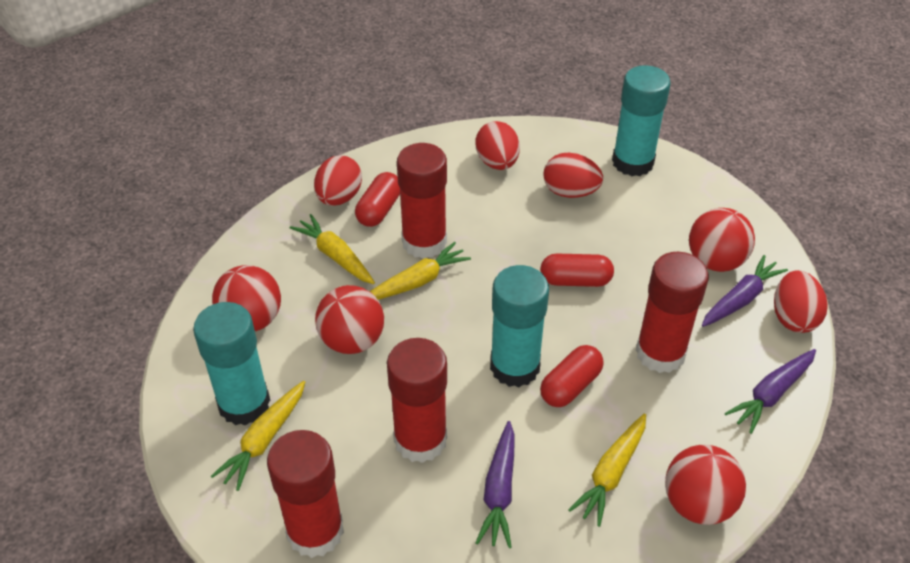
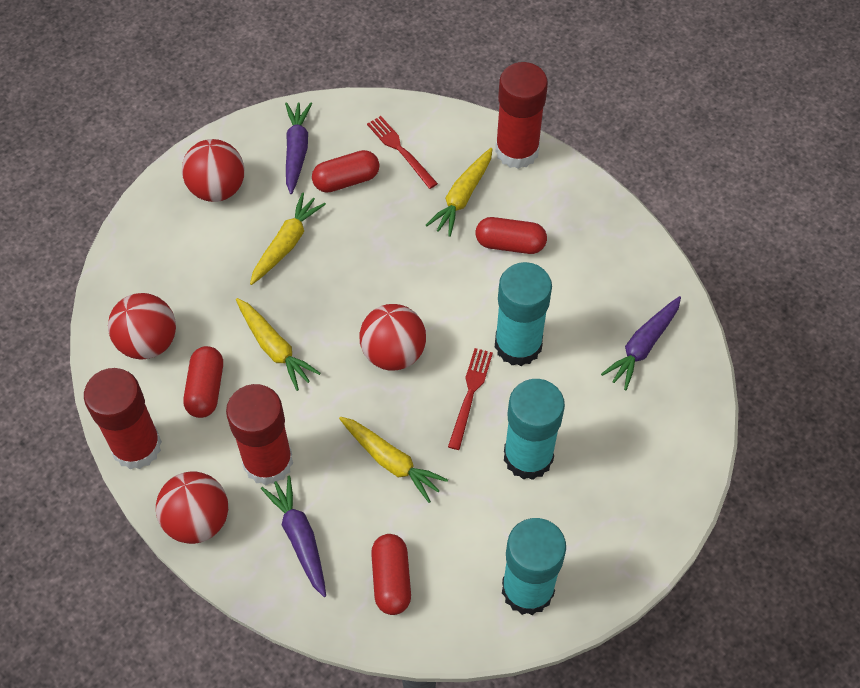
red capsule: [355,172,400,227] [540,254,614,287] [540,345,604,407] = 3 -> [184,346,223,418] [312,150,379,193] [371,534,411,615] [476,217,547,254] = 4
red egg: [314,155,362,206] [476,121,520,170] [543,153,603,198] [774,270,828,333] = 4 -> none = 0
red fork: none = 0 -> [367,116,438,189] [448,348,493,450] = 2
red glue stick: [267,430,344,558] [387,338,447,463] [397,143,447,259] [636,252,709,373] = 4 -> [84,368,162,469] [226,384,293,486] [495,62,548,169] = 3

